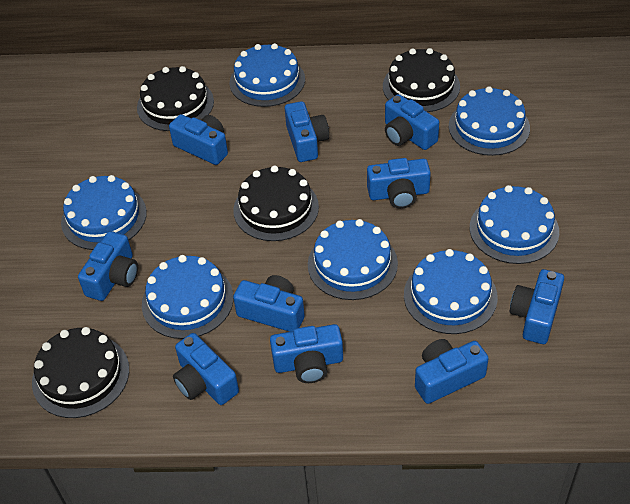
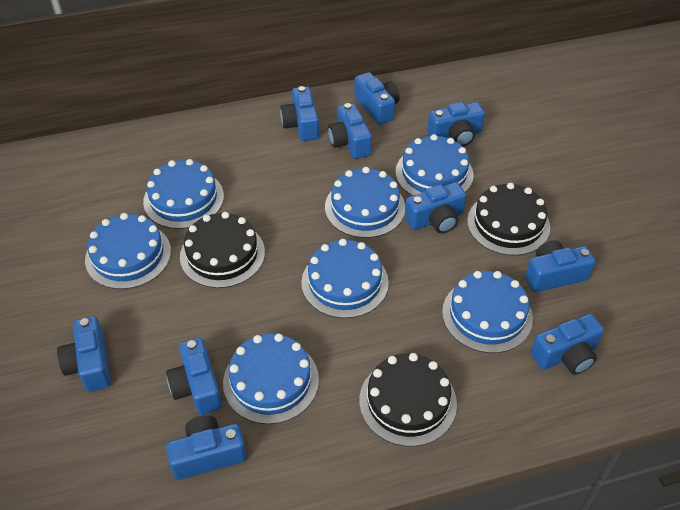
black cake: [32,327,129,418] [137,66,214,131] [233,166,319,241] [383,48,460,112] = 4 -> [180,212,265,288] [360,353,457,447] [467,183,550,256] = 3

